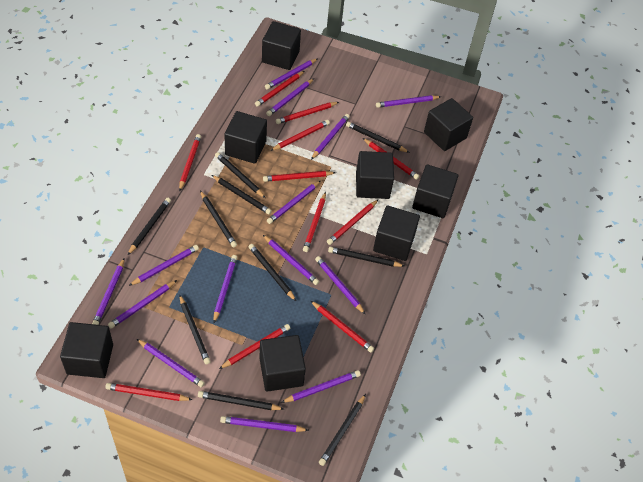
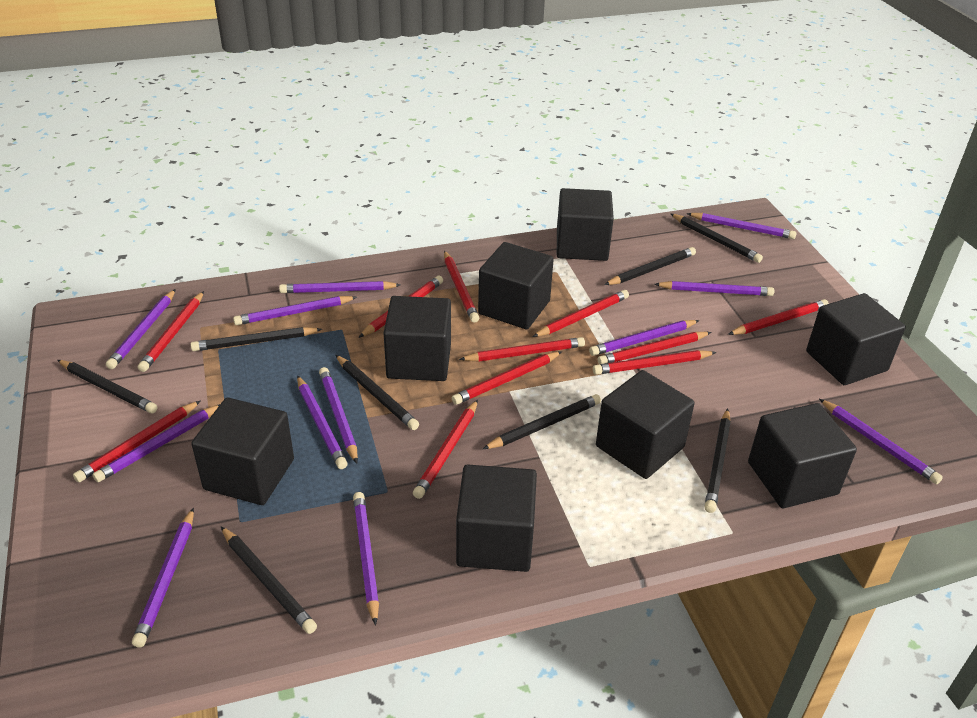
black pencil: [128,198,171,255] [180,295,211,364] [198,391,284,410] [200,191,237,247] [212,175,272,215] [215,152,265,198] [248,244,296,301] [319,394,366,466] [328,247,404,267] [346,122,410,153] = 10 -> [58,360,158,414] [190,327,322,351] [221,526,317,634] [336,355,419,430] [483,394,601,449] [604,247,696,285] [671,214,763,263] [705,409,731,513] = 8
purple pencil: [92,258,125,325] [108,280,177,329] [129,245,199,286] [137,339,205,388] [213,255,237,323] [220,416,309,432] [263,235,319,285] [265,58,318,89] [266,79,314,116] [267,181,321,224] [281,370,361,403] [311,114,350,160] [315,256,366,315] [376,95,441,108] = 14 -> [92,404,220,482] [106,289,176,369] [132,508,194,648] [233,296,357,325] [279,281,400,293] [297,375,348,469] [319,367,358,463] [353,492,379,626] [589,320,700,356] [654,281,774,296] [687,213,797,239] [819,399,943,484] = 12

